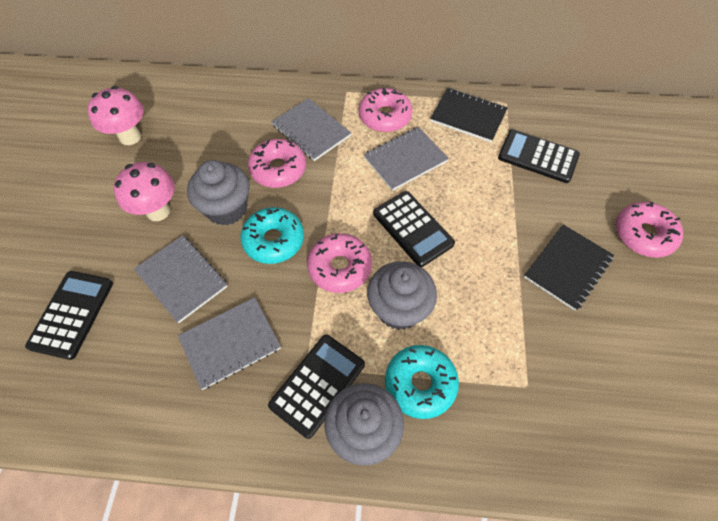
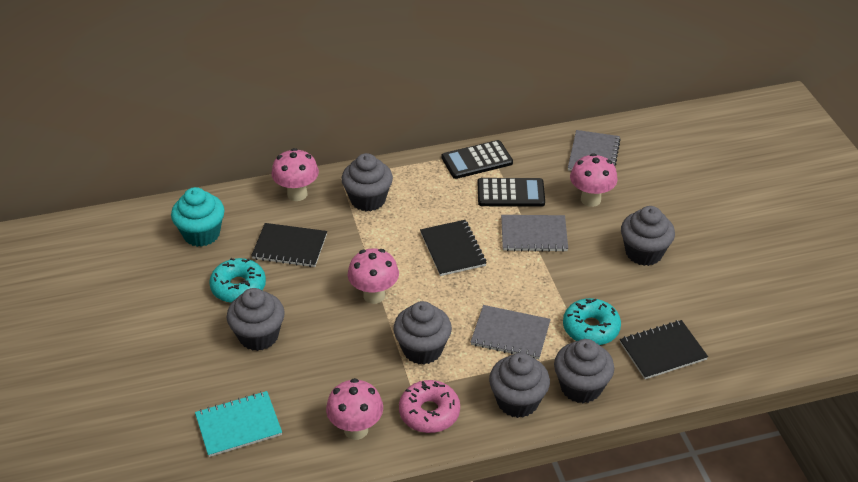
black calculator: [25,271,113,360] [268,335,365,439] [373,191,455,267] [498,129,580,183] = 4 -> [442,140,513,179] [478,178,545,207] = 2
black notebook: [430,88,508,142] [524,224,614,311] = 2 -> [251,223,327,267] [420,220,487,276] [620,320,708,379] = 3
grey cupcake: [187,160,250,226] [325,383,404,465] [367,261,437,330] = 3 -> [227,288,285,351] [341,153,393,212] [393,301,452,365] [489,353,550,418] [554,339,614,403] [621,206,675,266] = 6
grey notebook: [134,235,228,323] [178,297,281,390] [272,98,351,161] [364,127,449,191] = 4 -> [471,305,551,359] [501,215,568,252] [568,130,621,171] = 3
pink donut: [248,139,306,188] [307,233,372,293] [359,88,413,132] [616,202,683,258] = 4 -> [399,380,460,433] = 1
pink mushroom: [87,86,144,145] [114,162,175,221] = 2 -> [272,148,319,201] [326,378,383,440] [348,248,399,304] [570,153,618,207] = 4
turquoise cupcake: none = 0 -> [171,187,225,247] = 1
turquoise notebook: none = 0 -> [195,391,282,457] = 1

